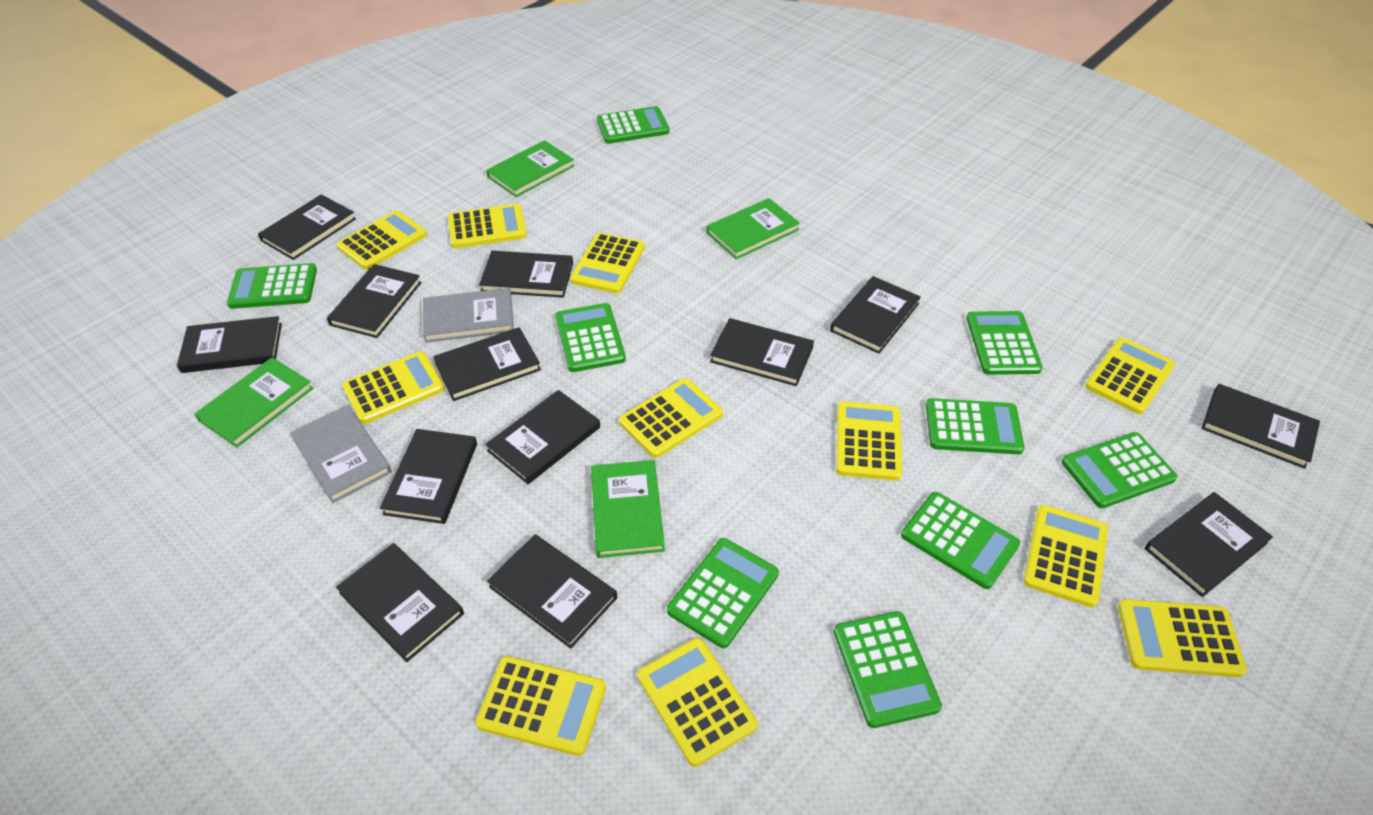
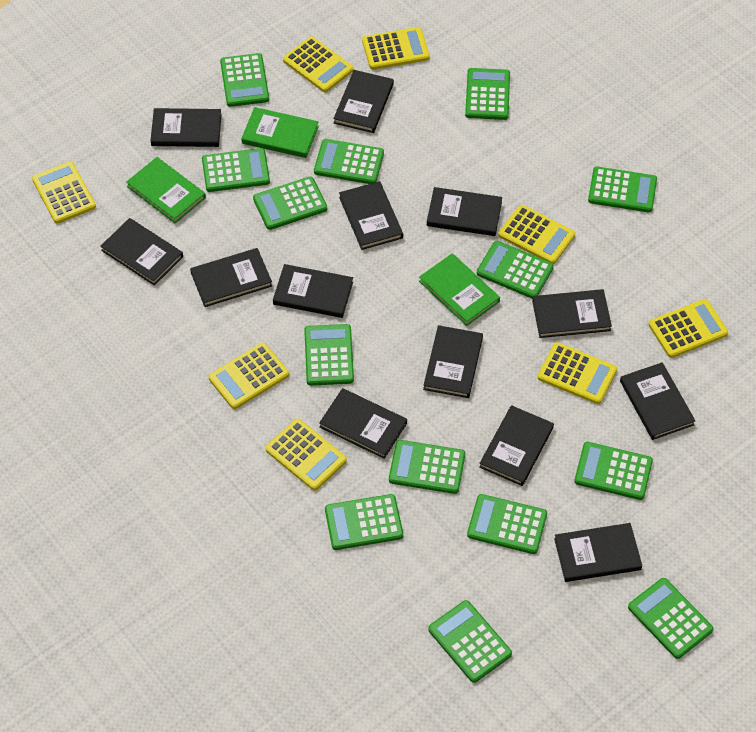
green book: [194,357,313,448] [486,140,574,197] [591,460,665,558] [706,198,800,259] = 4 -> [126,157,206,224] [241,107,319,158] [419,253,500,326] = 3
green calculator: [227,263,317,309] [555,303,626,372] [597,106,669,144] [667,538,779,648] [834,611,942,728] [901,492,1020,589] [926,398,1024,454] [966,311,1043,375] [1062,432,1177,508] = 9 -> [202,148,270,192] [220,53,269,107] [253,177,327,230] [304,324,354,386] [314,139,384,184] [325,494,403,550] [389,440,465,494] [428,600,512,683] [465,68,510,120] [467,494,547,554] [477,241,554,299] [574,442,653,500] [588,167,657,212] [628,578,714,659] = 14
grey book: [290,405,392,503] [423,288,514,343] = 2 -> none = 0
yellow calculator: [337,211,427,270] [342,351,445,424] [448,204,527,248] [476,656,606,756] [570,233,645,294] [619,378,723,458] [637,638,758,767] [836,401,902,481] [1024,505,1108,607] [1085,338,1175,414] [1118,599,1247,677] = 11 -> [32,161,96,224] [209,343,289,409] [266,419,347,491] [283,36,354,92] [362,27,430,70] [499,205,575,264] [538,342,617,404] [649,299,728,358] = 8

